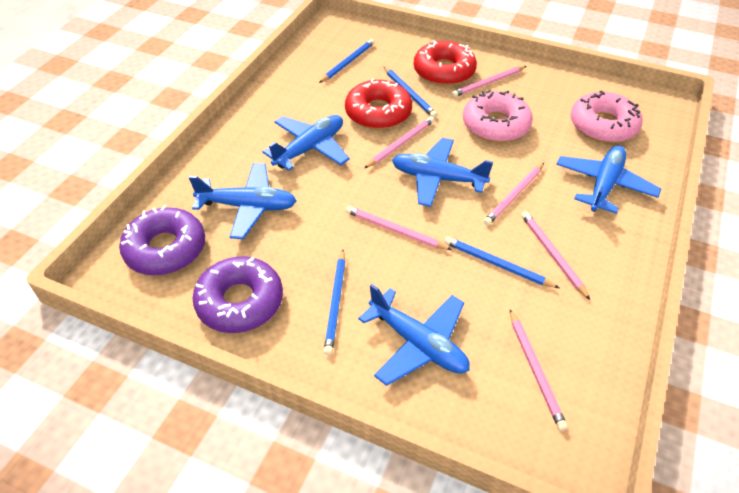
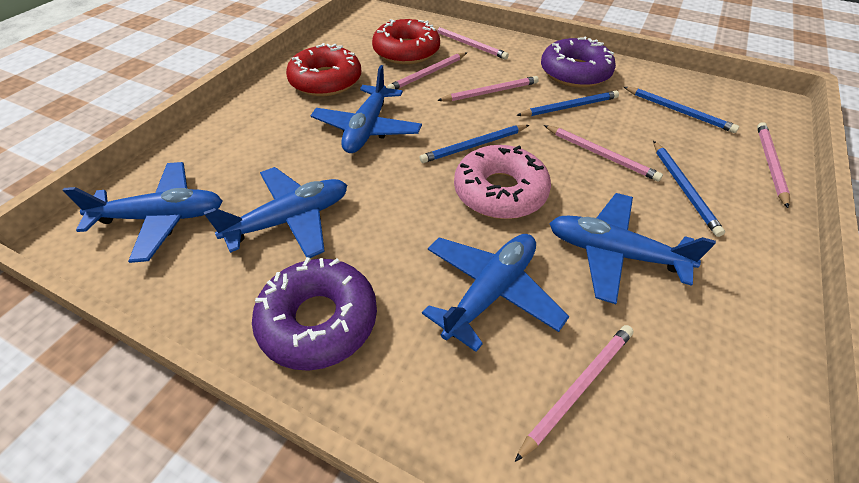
pink donut: [463,90,533,142] [571,90,643,143] = 2 -> [454,145,551,219] = 1

